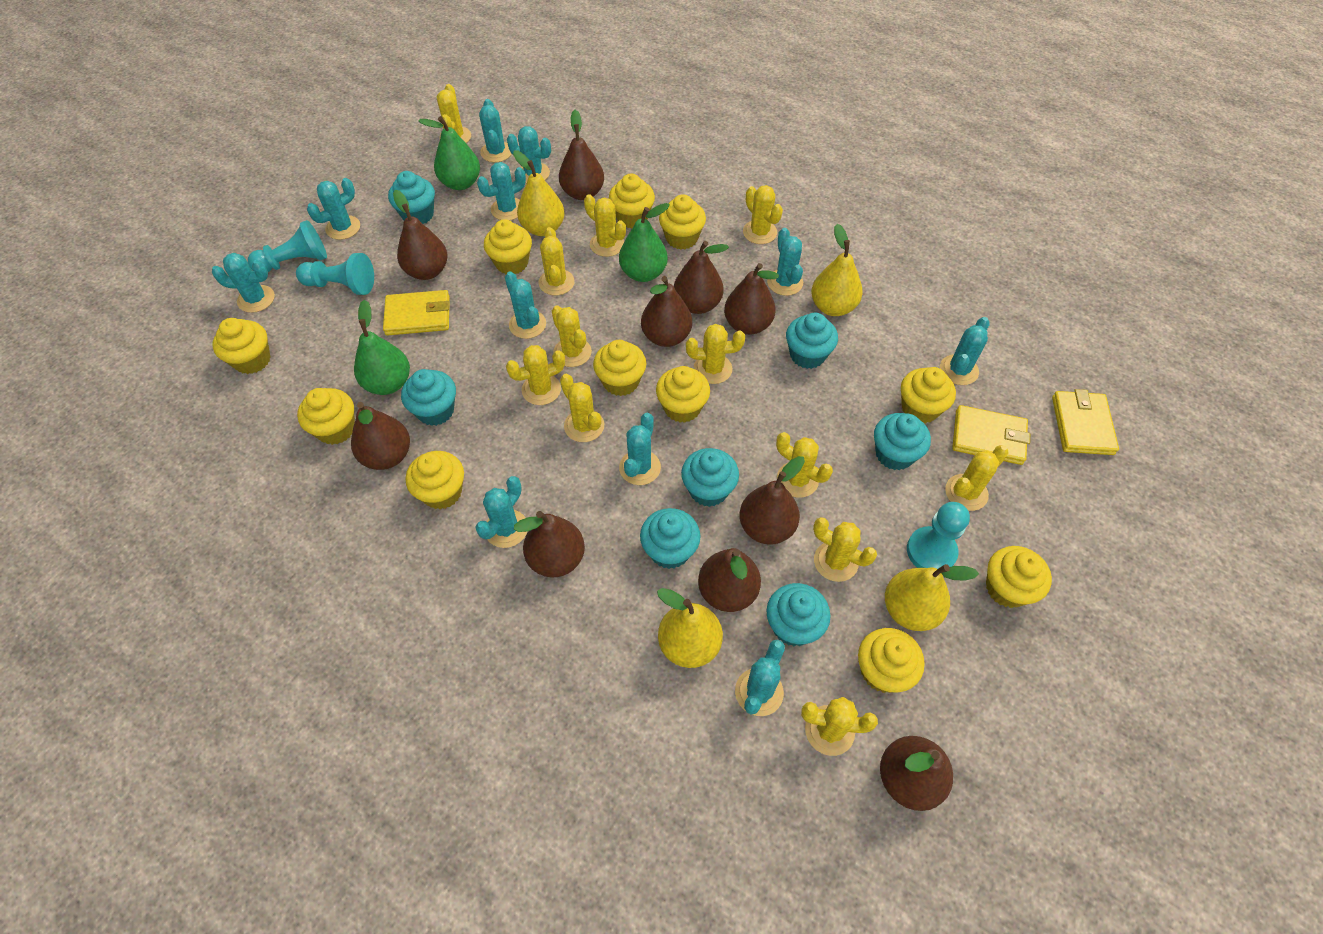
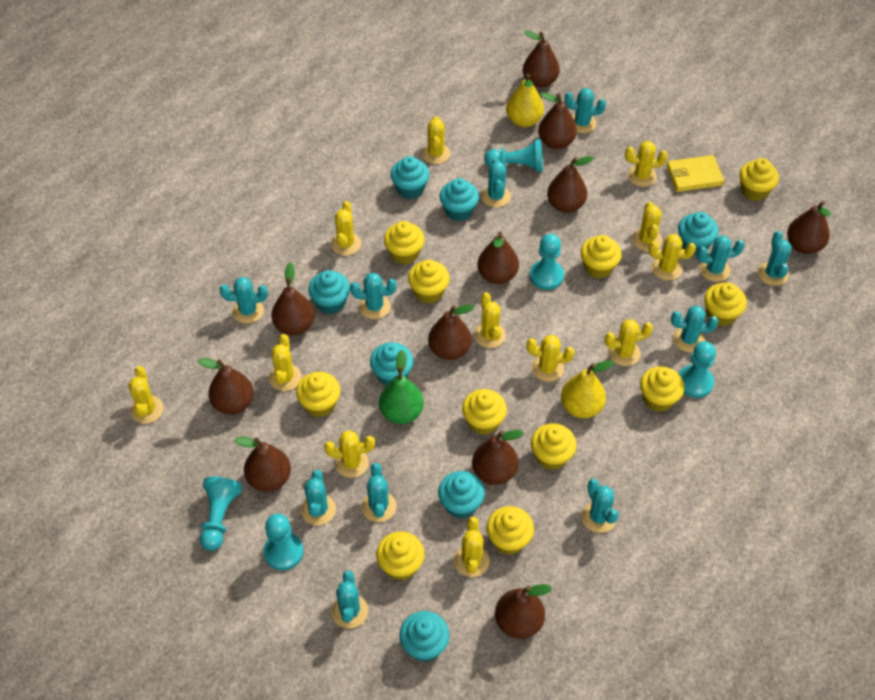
brown pear: [351,402,410,470] [393,190,447,280] [514,511,585,577] [559,110,604,200] [641,276,692,347] [674,241,729,314] [698,548,761,612] [724,263,779,335] [739,456,805,545] [880,736,953,811] = 10 -> [198,358,254,414] [234,437,291,492] [271,262,315,335] [428,304,475,360] [472,430,524,485] [477,232,519,284] [495,584,552,639] [523,31,560,88] [538,93,577,149] [547,156,594,213] [787,201,831,254] = 11
green pear: [354,300,410,395] [418,116,480,190] [619,203,670,282] = 3 -> [379,350,424,424] = 1
turquoise pawn: [248,220,327,272] [296,253,374,295] [907,502,970,569] = 3 -> [200,476,242,551] [263,513,304,570] [484,139,543,172] [530,234,564,290] [679,341,716,398] = 5
yellow pear: [513,150,565,236] [657,588,723,668] [811,224,863,316] [885,564,979,631] = 4 -> [506,74,544,127] [561,361,614,418] = 2
yellow wallet: [383,290,450,336] [952,405,1030,465] [1052,389,1119,455] = 3 -> [666,155,724,192] = 1

